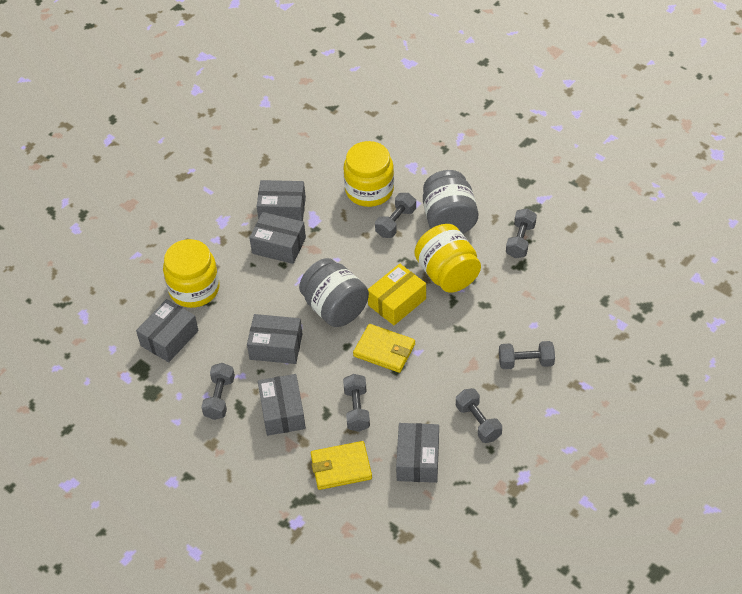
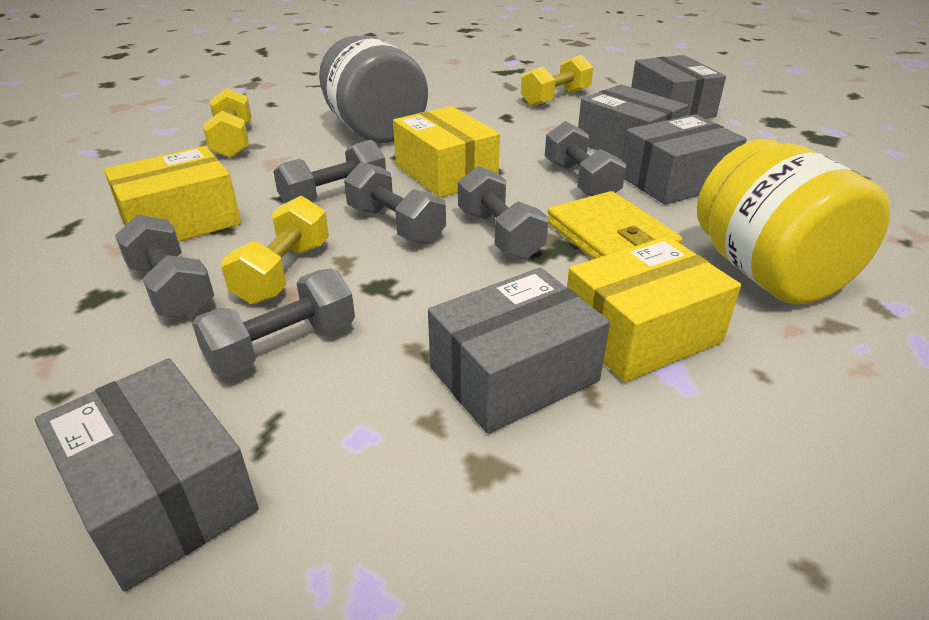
grey box: [136,299,199,362] [247,314,302,364] [249,212,306,264] [257,180,306,221] [258,374,306,436] [396,423,439,483] = 6 -> [35,358,259,591] [428,268,610,434] [578,84,688,160] [622,114,747,205] [631,55,726,119] = 5
grey jar: [299,258,369,327] [423,170,478,234] = 2 -> [319,35,428,143] = 1
yellow box: [368,264,426,325] = 1 -> [104,146,241,242] [393,106,500,198] [567,236,741,383] = 3
yellow dumbbell: none = 0 -> [203,88,252,158] [221,196,329,304] [521,55,593,107] = 3
yellow jar: [163,239,220,308] [343,141,394,207] [414,224,481,293] = 3 -> [697,139,890,304] = 1
yellow wallet: [311,441,372,490] [353,324,415,373] = 2 -> [548,191,682,259] = 1

